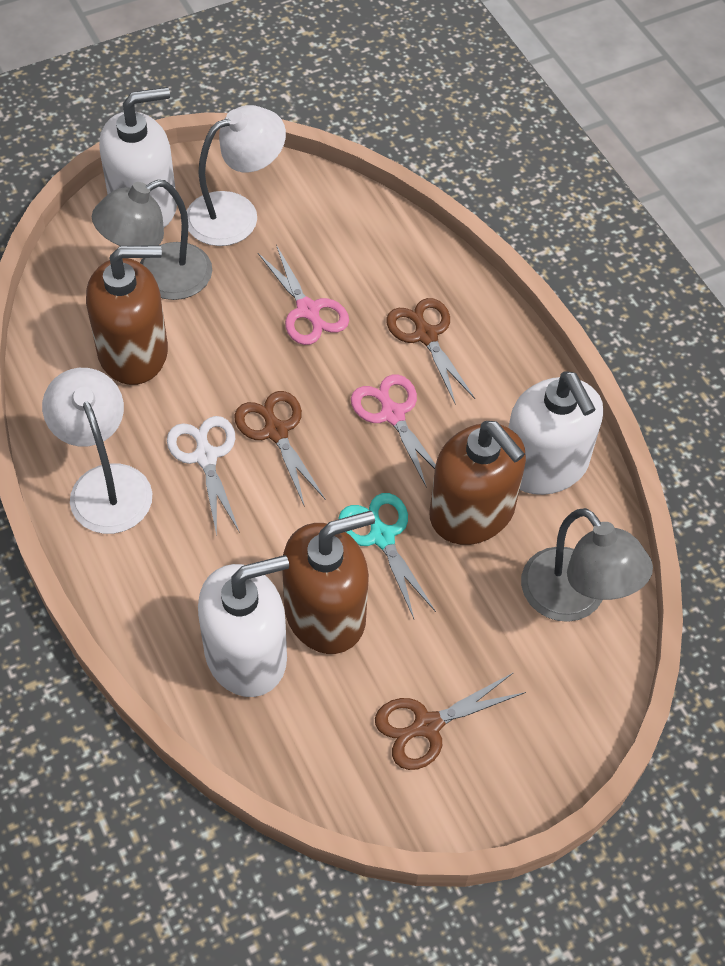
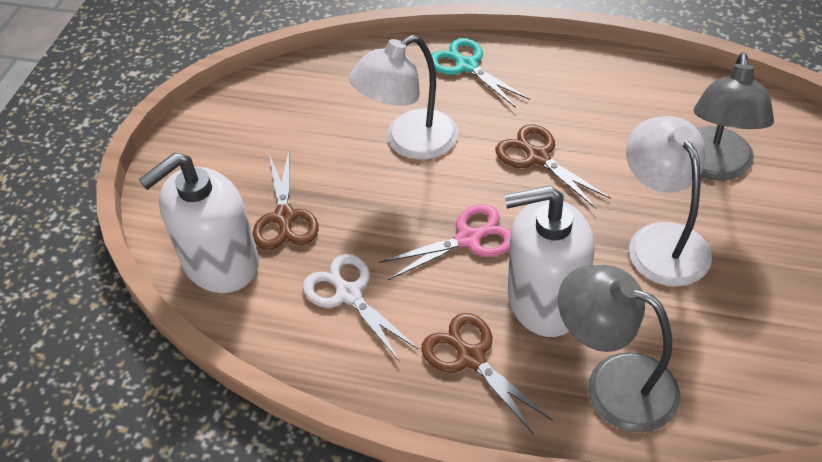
brown soap dispenser: [86,245,168,385] [282,511,375,654] [430,421,526,545] = 3 -> none = 0
pink scissors: [258,245,349,345] [351,374,436,488] = 2 -> [379,204,511,280] = 1
white soap dispenser: [99,87,177,227] [198,555,289,697] [508,371,603,495] = 3 -> [139,153,259,293] [504,185,595,337] = 2

